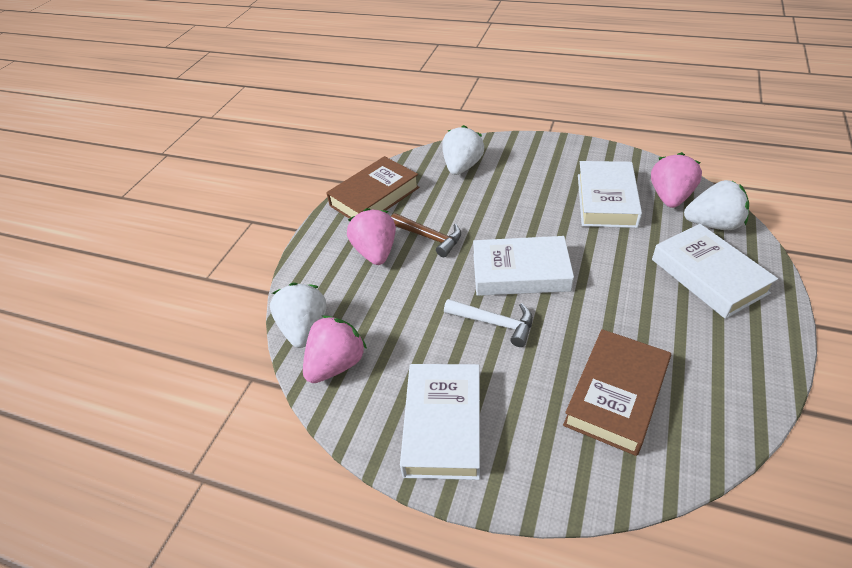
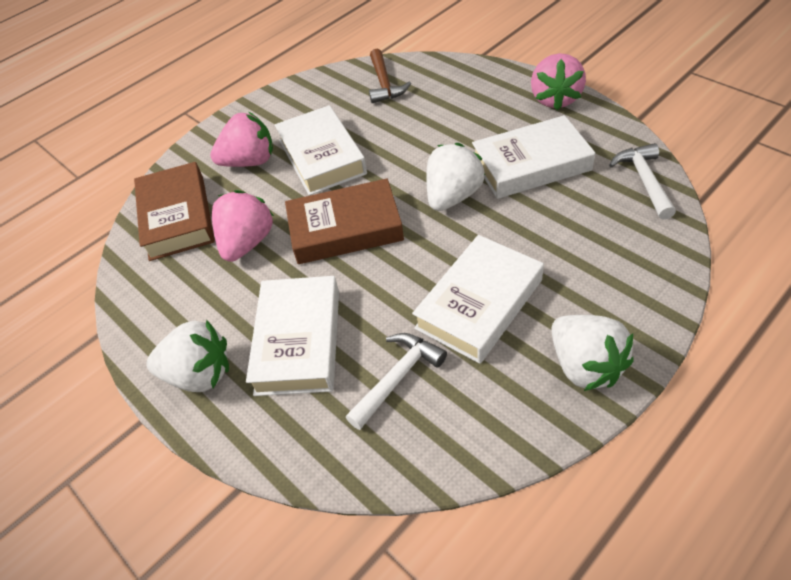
white hammer: [444,299,533,347] = 1 -> [346,333,447,430] [609,143,676,220] = 2

